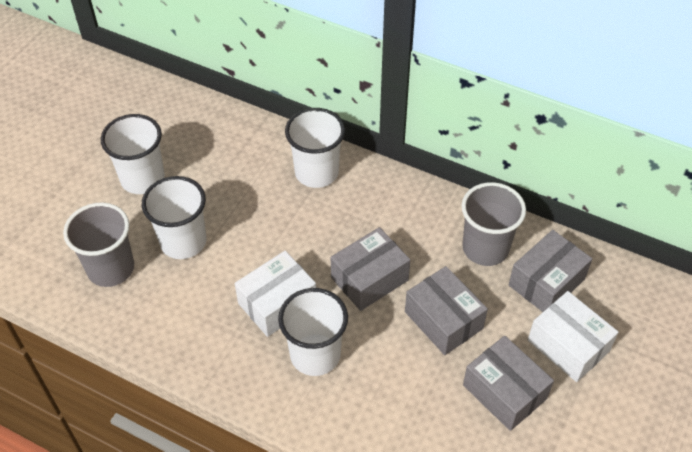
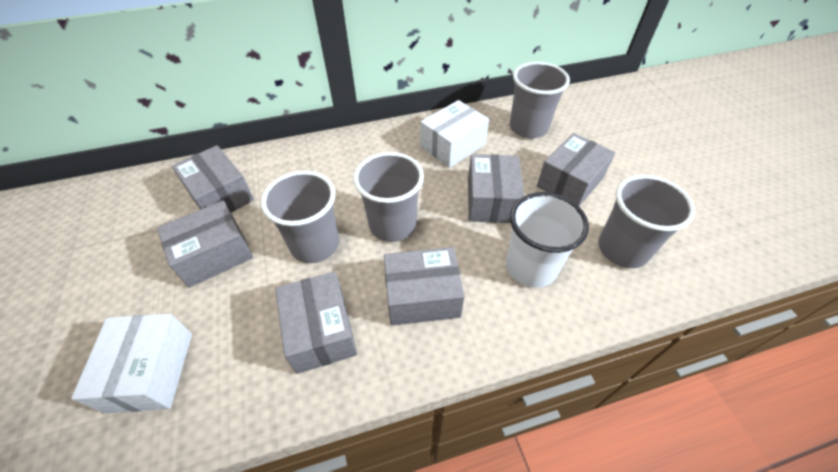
grey box: [331,227,410,311] [405,266,488,355] [463,336,554,431] [509,230,592,312] = 4 -> [157,201,253,288] [172,145,254,213] [275,271,357,374] [384,247,465,326] [468,154,524,223] [537,133,616,206] = 6
grey cup: [63,202,134,287] [462,182,526,266] = 2 -> [261,171,339,263] [353,152,424,242] [510,62,570,138] [598,175,695,268] = 4
white cup: [101,114,165,194] [142,176,207,259] [278,288,348,376] [285,108,345,188] = 4 -> [506,192,589,288] = 1

